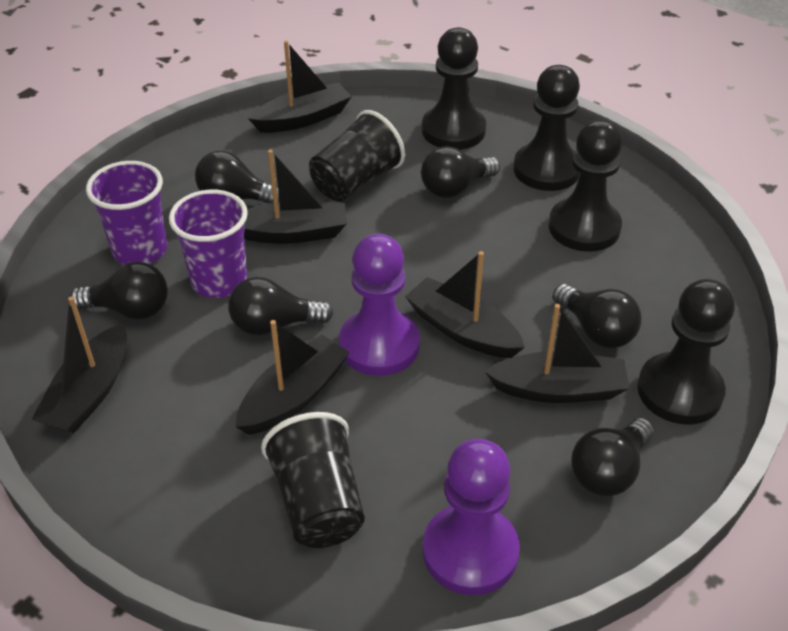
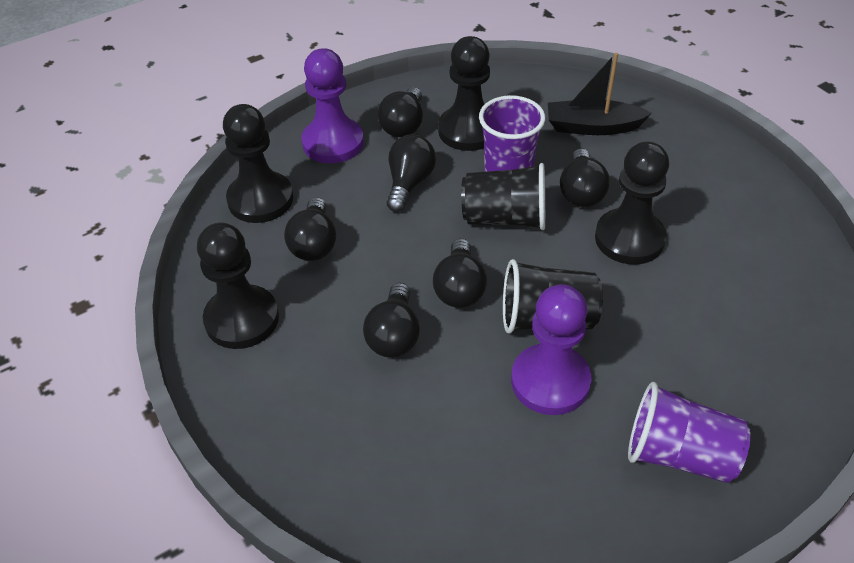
black boat: [32,296,127,434] [235,320,350,435] [244,150,347,244] [248,41,352,133] [405,251,525,358] [484,304,629,403] = 6 -> [548,53,652,135] = 1

